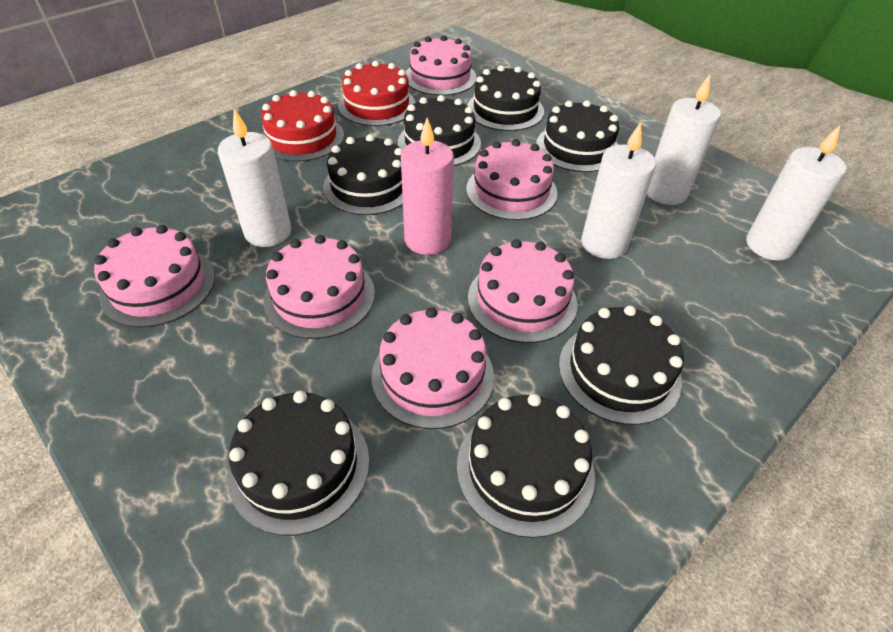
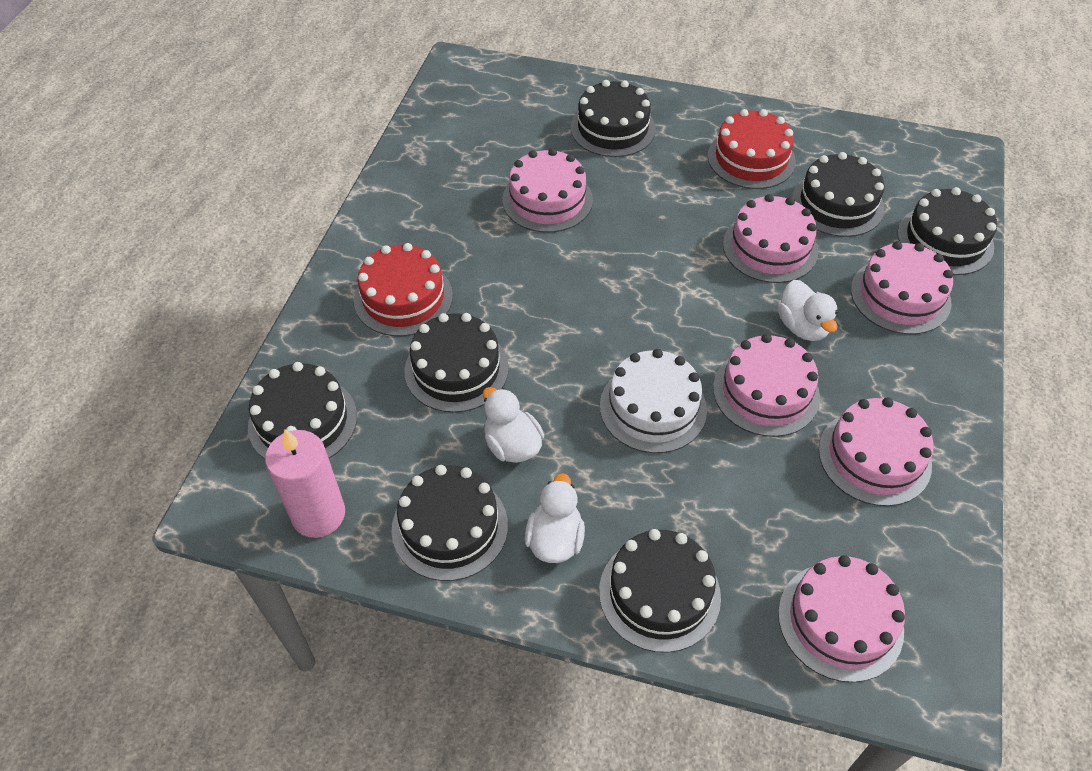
white cake: none = 0 -> [600,349,707,453] = 1
white candle: [218,109,291,247] [581,122,656,259] [647,75,721,205] [746,125,846,261] = 4 -> none = 0
white duck: none = 0 -> [483,387,544,463] [525,473,585,563] [778,280,838,341] = 3

